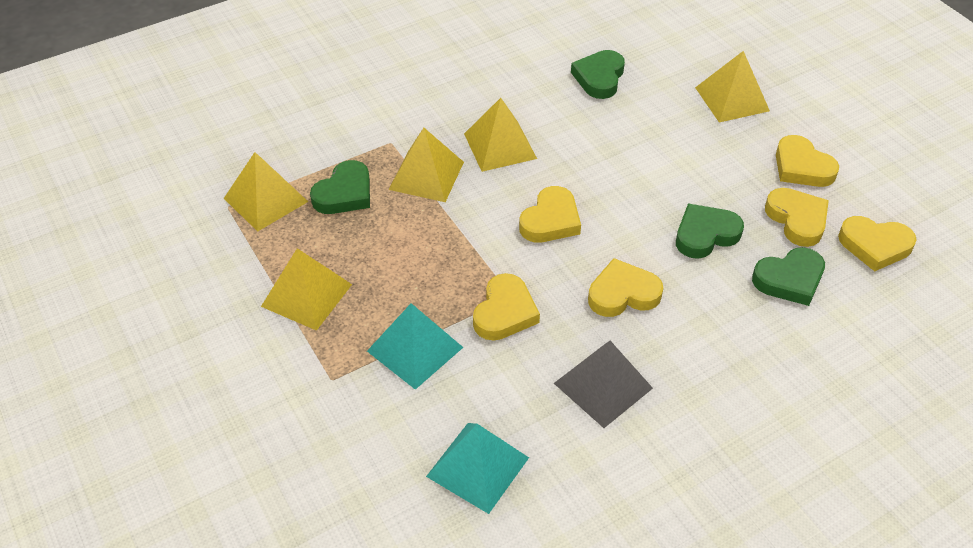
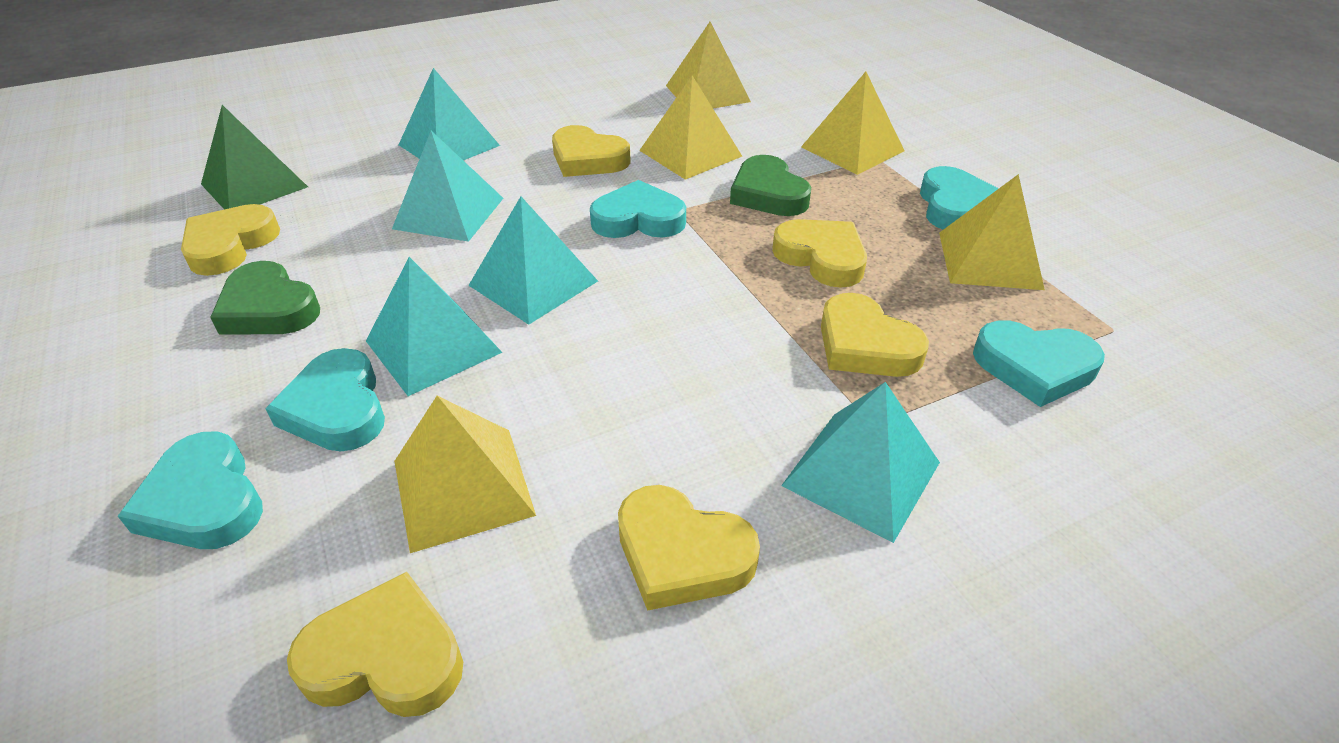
green heart: [310,160,370,214] [571,50,625,99] [676,203,744,259] [752,247,825,306] = 4 -> [210,261,320,335] [730,155,811,216] = 2
green pyramid: none = 0 -> [201,105,308,209] = 1
grey pyramid: [554,341,653,428] = 1 -> none = 0
turquoise heart: none = 0 -> [118,431,263,549] [265,348,385,452] [590,180,686,238] [920,166,999,230] [973,320,1105,407] = 5
turquoise pyramid: [367,303,463,390] [426,423,529,514] = 2 -> [366,257,503,396] [392,131,503,242] [399,68,500,160] [468,197,598,325] [781,382,940,543] = 5

